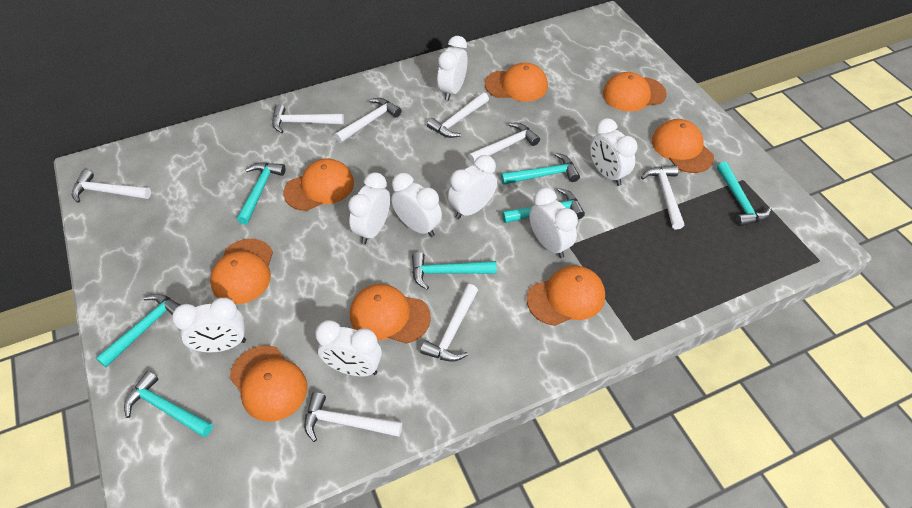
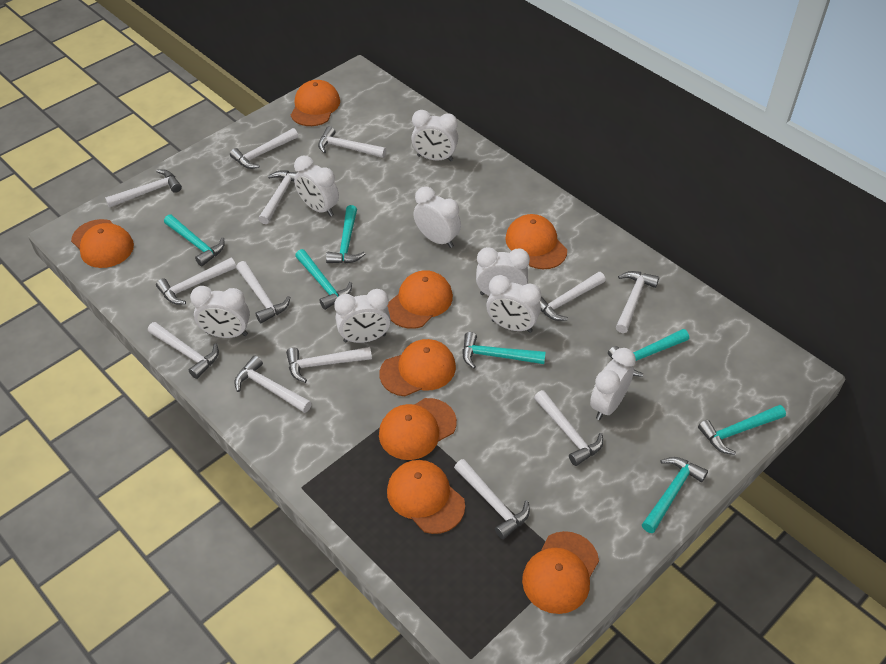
white hammer: [72,170,151,203] [272,105,344,133] [304,392,402,442] [334,98,401,143] [420,284,478,362] [427,92,489,138] [468,123,540,164] [641,165,684,229] = 8 -> [105,169,182,208] [148,322,219,379] [156,258,236,304] [230,128,298,169] [234,355,312,413] [236,261,290,323] [258,170,297,224] [286,347,372,383] [318,126,386,158] [454,459,530,539] [534,390,603,466] [540,272,606,321] [616,271,659,333] = 13

